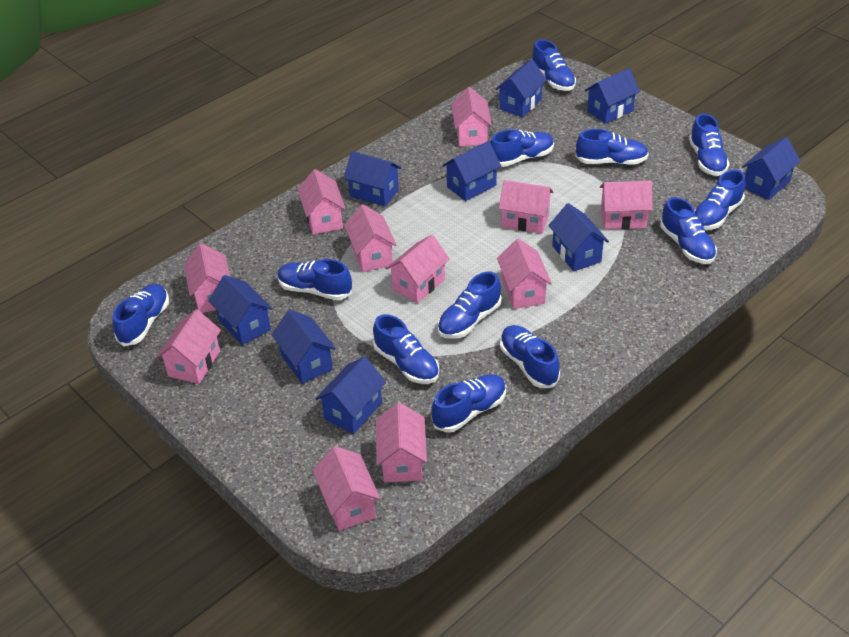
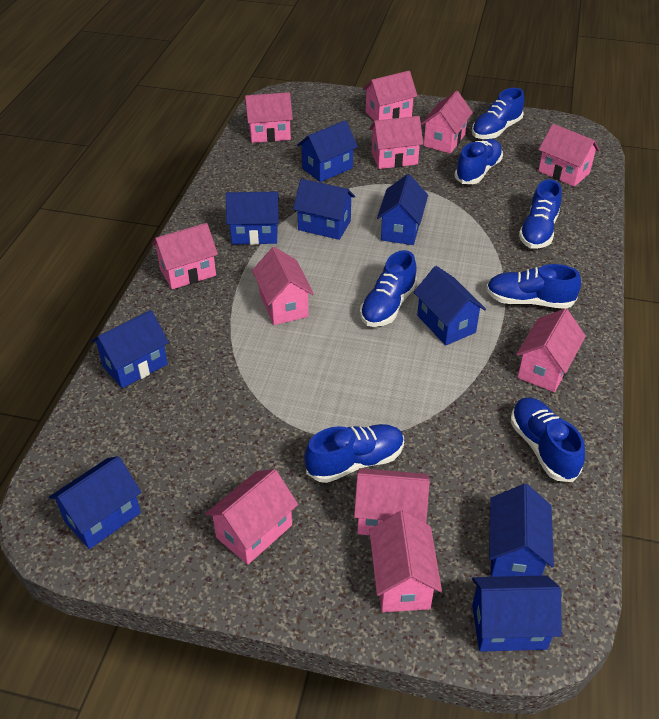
blue shoe: [112,284,169,346] [277,259,352,300] [373,314,439,384] [431,374,506,432] [438,272,502,339] [490,129,554,167] [500,325,560,388] [532,39,576,91] [575,129,649,165] [660,197,717,264] [689,113,730,176] [695,170,745,230] = 12 -> [304,424,404,483] [360,250,417,327] [455,139,503,184] [472,88,524,139] [486,264,581,309] [511,398,585,482] [519,179,562,249] = 7

